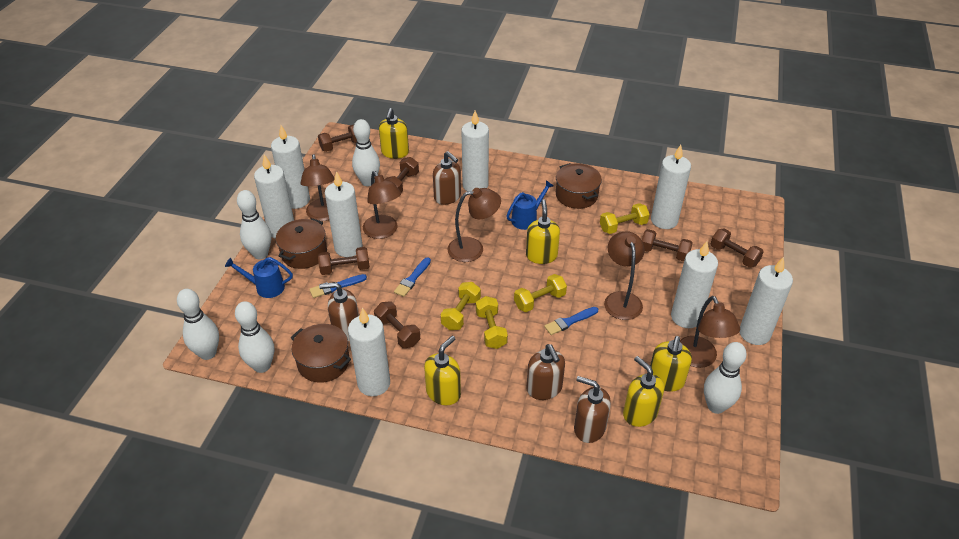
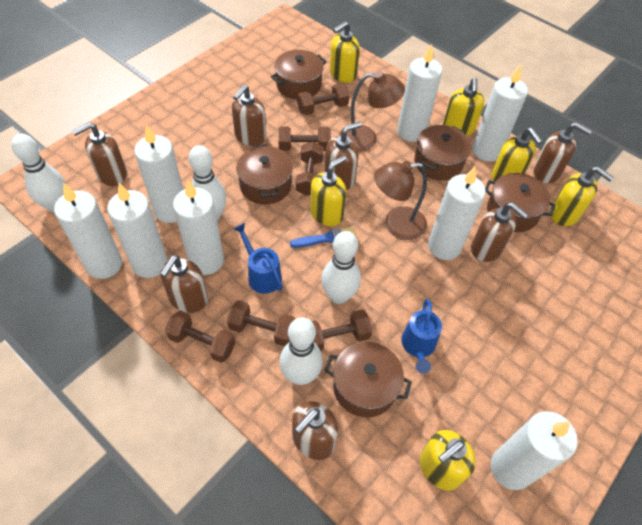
blue brush: [309,274,367,298] [394,257,431,297] [544,307,598,335] = 3 -> [290,227,356,248] = 1
brown lamp: [301,154,335,221] [363,171,401,239] [447,188,501,262] [604,232,645,320] [680,296,740,368] = 5 -> [339,71,405,152] [374,161,427,240] = 2
brown pot: [276,218,327,269] [291,324,351,383] [556,163,602,209] = 3 -> [236,144,293,205] [271,50,327,100] [324,342,412,417] [414,125,471,181] [485,173,556,232] = 5
brown soap dispenser: [319,282,359,341] [433,151,461,205] [527,344,565,400] [574,376,611,443] = 4 -> [72,122,127,186] [160,255,208,313] [232,85,266,146] [292,401,338,460] [325,121,362,190] [471,203,528,262] [533,122,592,183] = 7
white bowling pin: [177,289,219,360] [235,301,274,373] [237,190,271,259] [352,119,380,186] [704,342,747,414] = 5 -> [11,134,66,213] [189,145,226,221] [280,317,323,385] [321,231,361,304] = 4
yellow dumbbell: [441,282,481,330] [476,296,508,349] [514,274,567,312] [600,203,650,234] = 4 -> none = 0
yellow soap dispenser: [379,108,409,159] [424,336,461,405] [526,199,560,264] [623,356,664,427] [650,336,692,392] = 5 -> [310,155,347,226] [330,21,360,83] [420,430,476,491] [443,78,485,136] [491,128,543,182] [550,166,614,226] = 6

